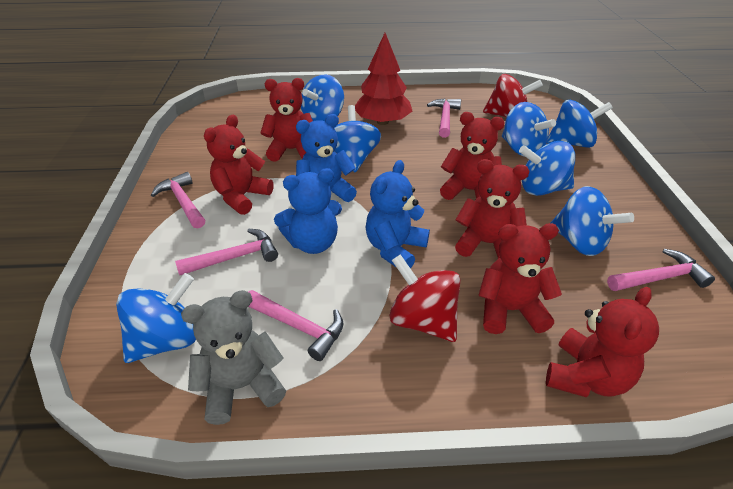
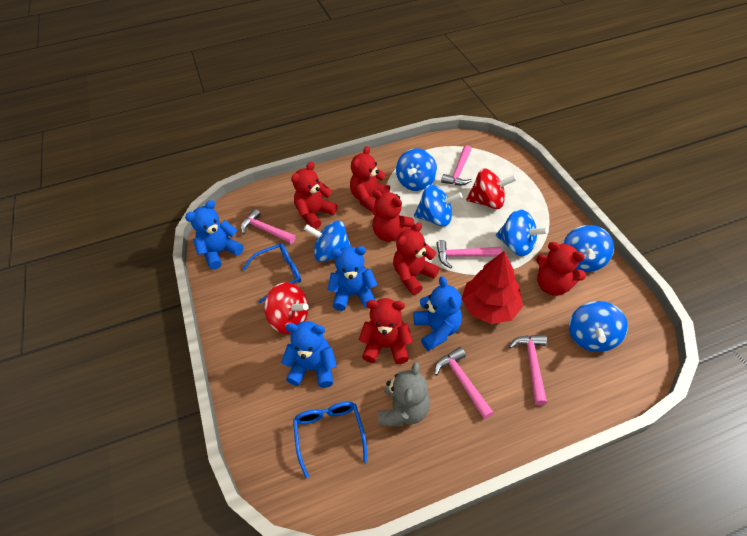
blue glasses: none = 0 -> [243,243,301,303] [293,402,367,478] = 2
blue spinning top: [116,273,196,363] [301,74,344,121] [334,105,381,172] [502,102,556,157] [519,141,575,196] [547,100,613,148] [551,186,634,256] = 7 -> [304,221,351,262] [396,148,437,191] [414,185,463,227] [496,209,549,256] [563,225,614,272] [569,301,628,352] = 6
blue teddy bear: [274,168,342,254] [296,114,357,202] [365,160,430,269] = 3 -> [185,200,244,270] [281,321,337,388] [327,246,377,311] [414,276,462,351] = 4

